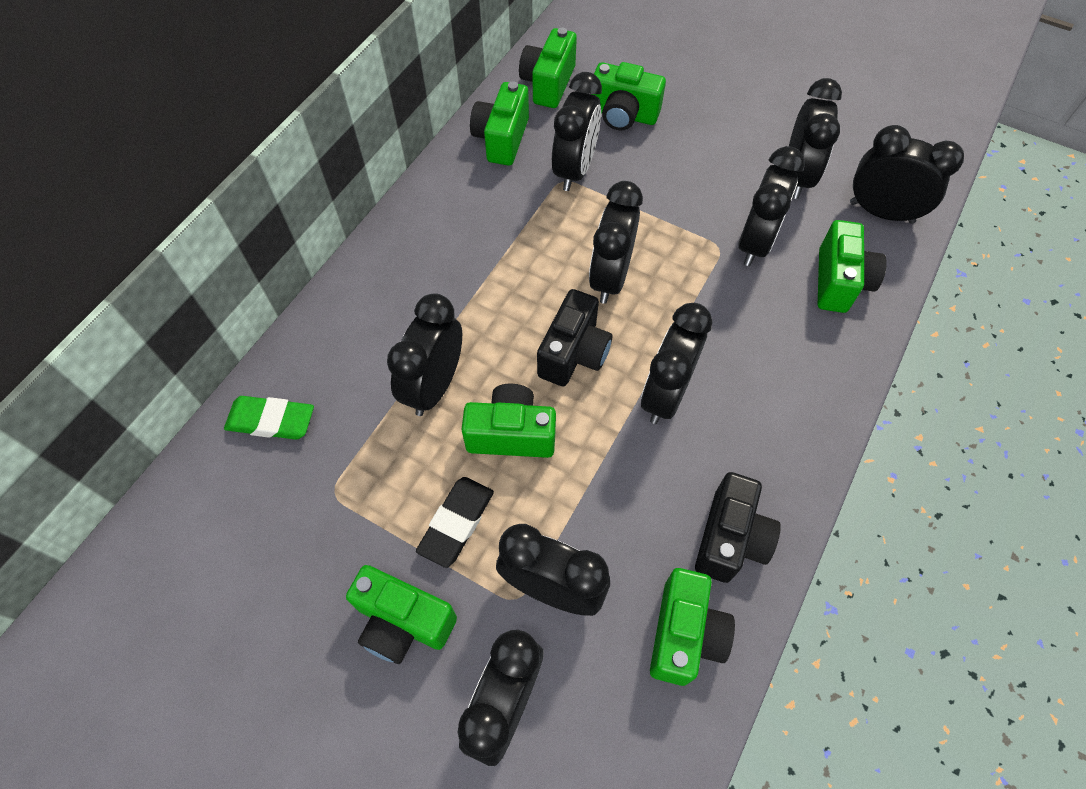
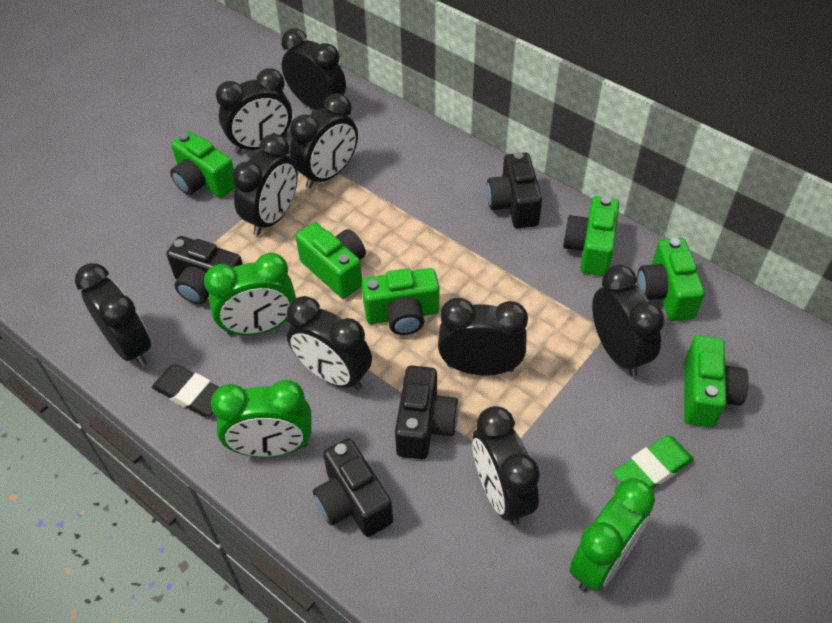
black camera: [537,289,612,386] [695,472,781,583] = 2 -> [166,236,243,304] [313,438,393,537] [395,365,458,459] [487,152,542,228] = 4
green camera: [346,565,457,664] [461,384,556,458] [470,81,529,166] [519,28,577,108] [592,62,666,131] [650,568,735,686] [818,220,887,313] = 7 -> [170,131,236,198] [296,222,366,298] [362,268,439,335] [563,196,619,276] [637,238,705,321] [684,335,749,427] = 6
green clock: none = 0 -> [204,253,296,336] [211,380,312,457] [569,478,655,591] = 3

